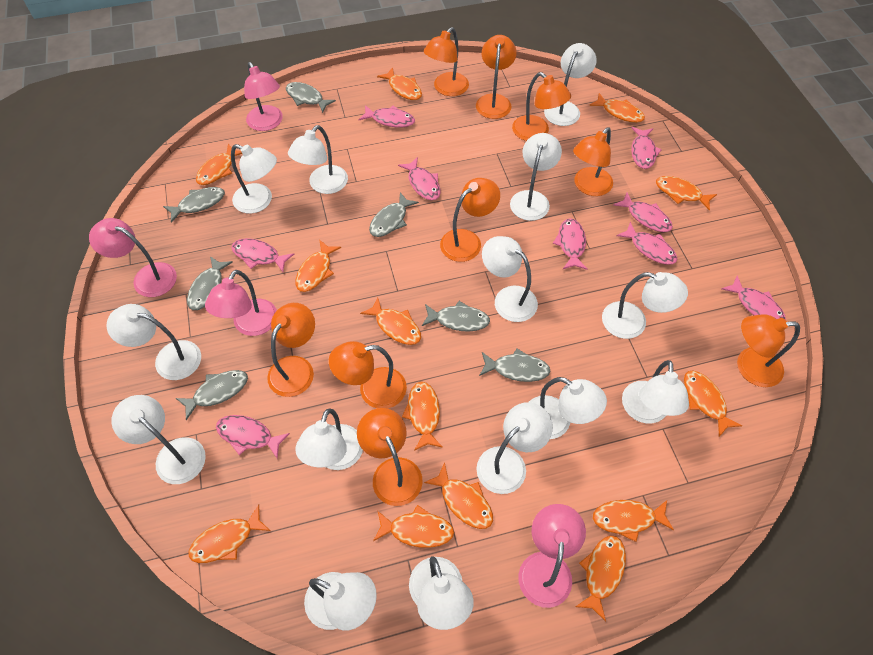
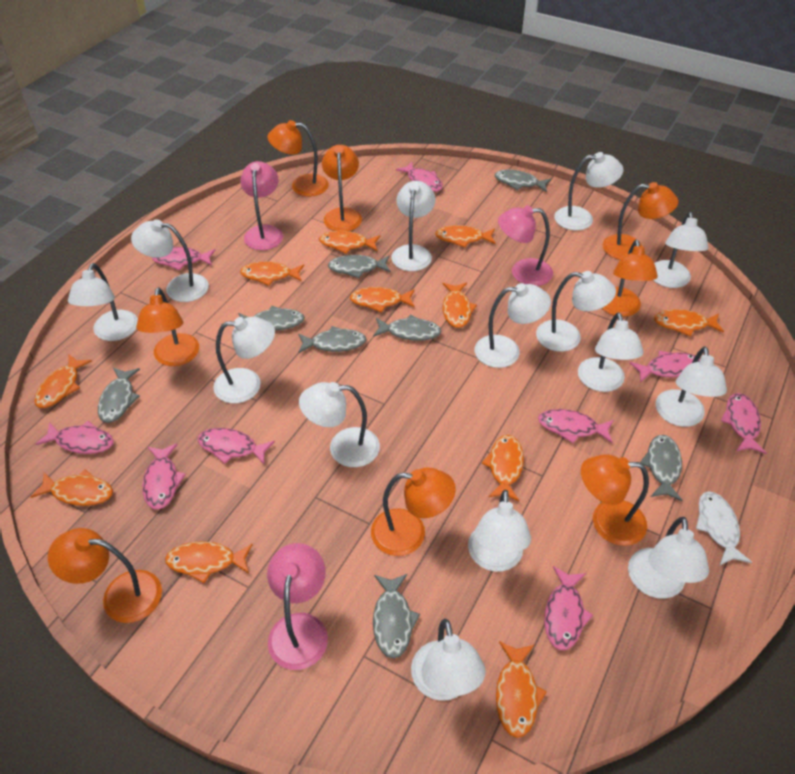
grey fish: [163,187,225,223] [176,370,248,420] [187,256,233,310] [286,82,336,113] [369,192,419,237] [422,301,490,332] [479,349,550,382] = 7 -> [98,368,140,423] [238,306,305,330] [298,326,366,354] [328,255,391,278] [373,315,442,341] [373,574,420,658] [495,170,551,192] [640,435,683,501] = 8
orange fish: [188,505,270,563] [196,144,242,185] [296,240,341,292] [360,297,421,345] [373,505,454,548] [377,67,422,100] [402,382,443,451] [424,463,493,529] [575,535,626,622] [589,93,645,123] [593,500,674,542] [656,176,717,211] [684,371,743,437] = 13 -> [30,470,113,506] [34,354,92,408] [165,541,253,583] [240,262,304,286] [319,231,380,254] [350,287,415,313] [435,225,496,248] [442,283,477,328] [482,435,524,501] [496,641,547,738] [654,309,724,336] = 11
orange lamp: [267,303,315,397] [329,341,407,409] [357,408,423,506] [424,27,469,96] [440,178,500,262] [476,35,517,119] [512,72,571,141] [573,127,613,196] [737,314,800,387] = 9 -> [48,528,162,623] [136,287,199,366] [268,120,329,197] [322,145,362,231] [371,467,456,556] [581,455,649,546] [602,240,658,317] [603,182,678,260] = 8
pink lamp: [89,218,177,297] [205,270,277,336] [244,62,283,131] [519,504,586,608] = 4 -> [240,161,283,250] [267,543,328,670] [498,205,553,286] = 3
white fish: none = 0 -> [696,491,752,565] = 1

